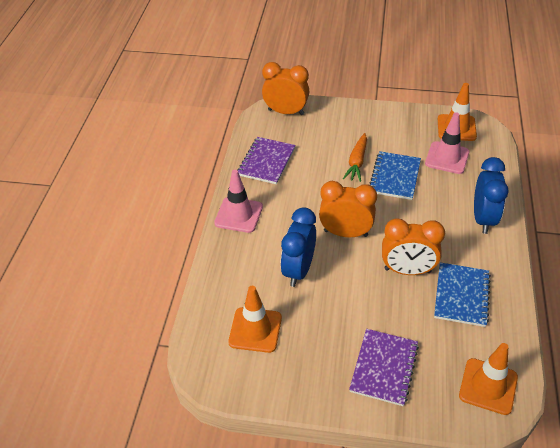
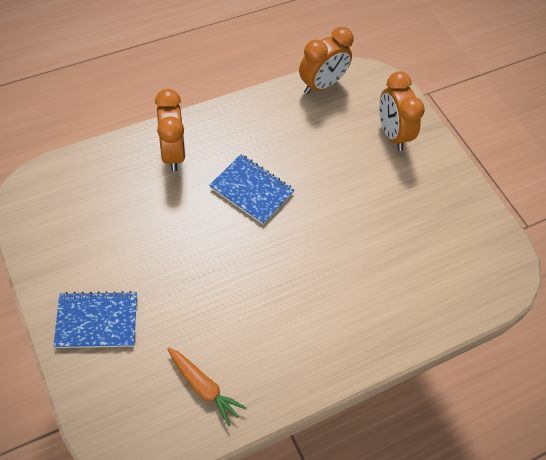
blue clock: [281,207,316,287] [474,157,508,234] = 2 -> none = 0
orange traffic cone: [228,286,282,353] [438,83,477,141] [459,343,518,415] = 3 -> none = 0
pink traffic cone: [214,170,263,233] [425,112,469,174] = 2 -> none = 0
purple notebook: [237,137,296,184] [349,329,419,406] = 2 -> none = 0

